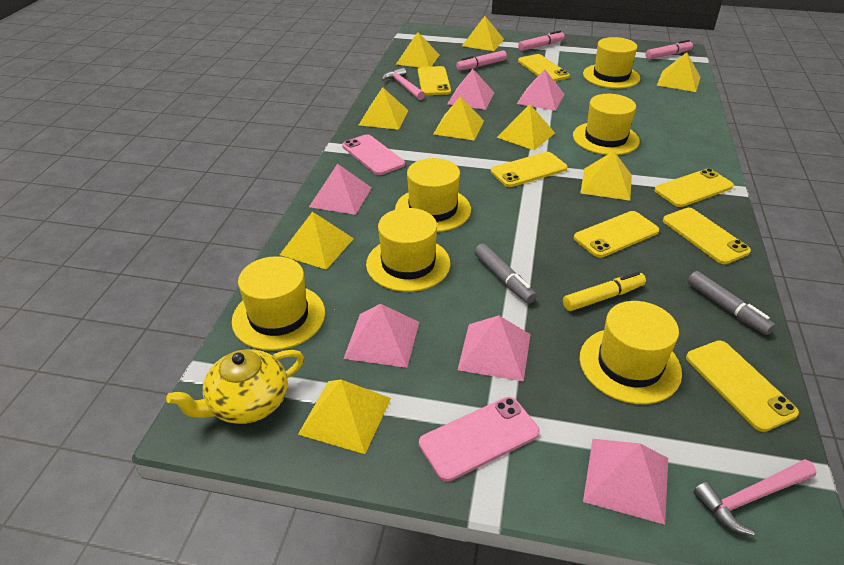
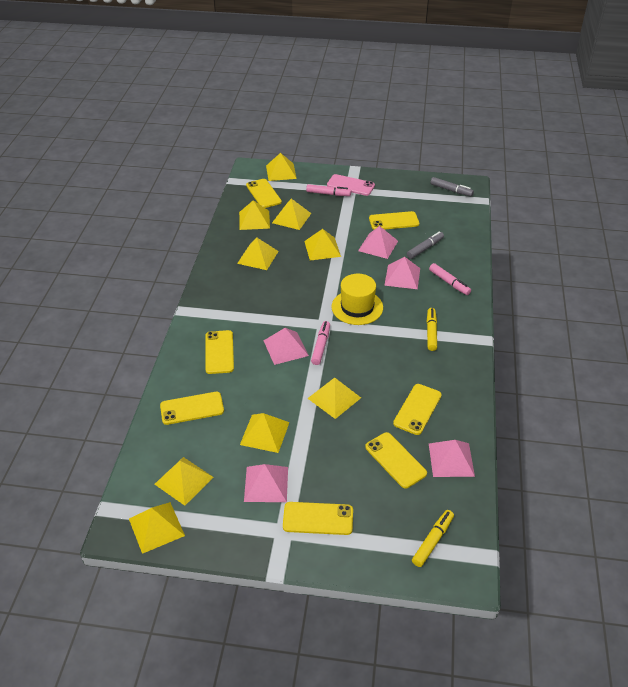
pink hammer: [382,67,425,100] [693,459,817,536] = 2 -> none = 0
pink phone: [342,134,405,175] [419,397,540,482] = 2 -> [327,174,375,196] = 1
pink pyramid: [309,164,372,215] [344,304,419,368] [447,69,494,110] [458,315,531,382] [517,69,565,111] [583,439,668,525] = 6 -> [244,464,288,502] [264,328,309,365] [358,226,398,259] [384,257,420,289] [429,440,475,477] = 5
yellow hat: [232,256,325,351] [366,208,450,292] [395,158,471,232] [573,94,640,155] [580,301,682,404] [583,37,640,89] = 6 -> [332,274,383,325] = 1
yellow marker: [563,272,646,311] = 1 -> [412,510,454,567] [427,308,437,351] = 2
yellow teapot: [166,349,304,424] = 1 -> none = 0

